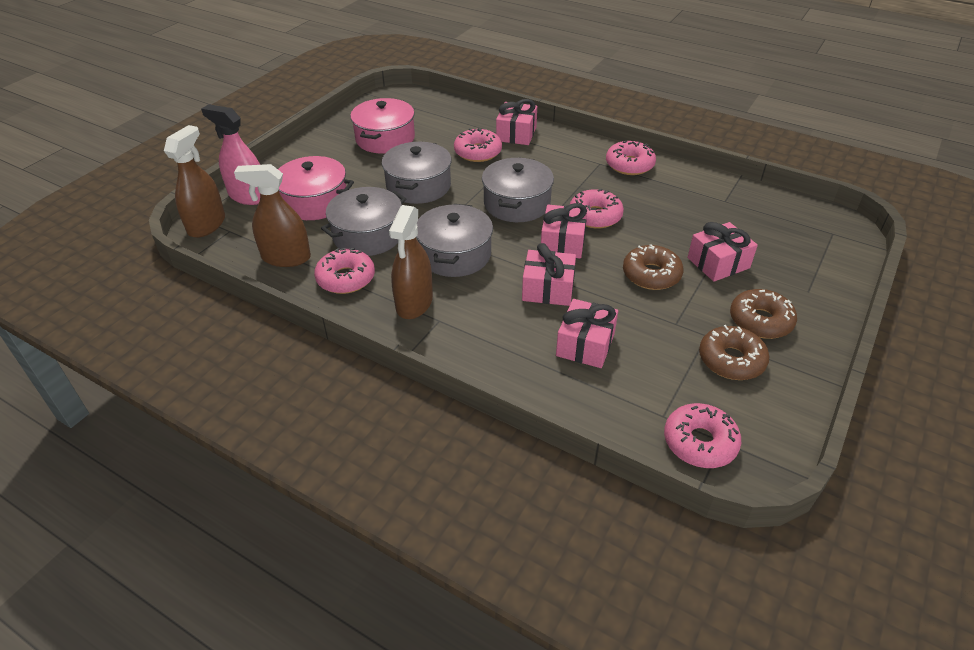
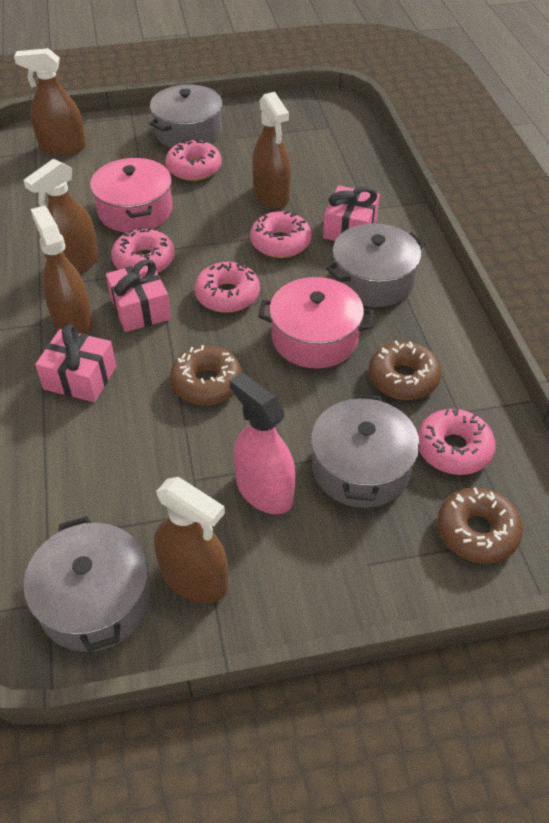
brown spray bottle: [164,125,225,238] [234,164,311,267] [389,205,433,319] = 3 -> [14,48,86,155] [23,159,99,274] [31,206,93,335] [154,477,228,604] [252,92,291,209] = 5
pink gift: [496,99,537,145] [522,243,576,306] [541,203,587,258] [556,299,618,368] [688,222,758,282] = 5 -> [35,324,116,402] [106,259,171,332] [323,186,380,241] = 3

